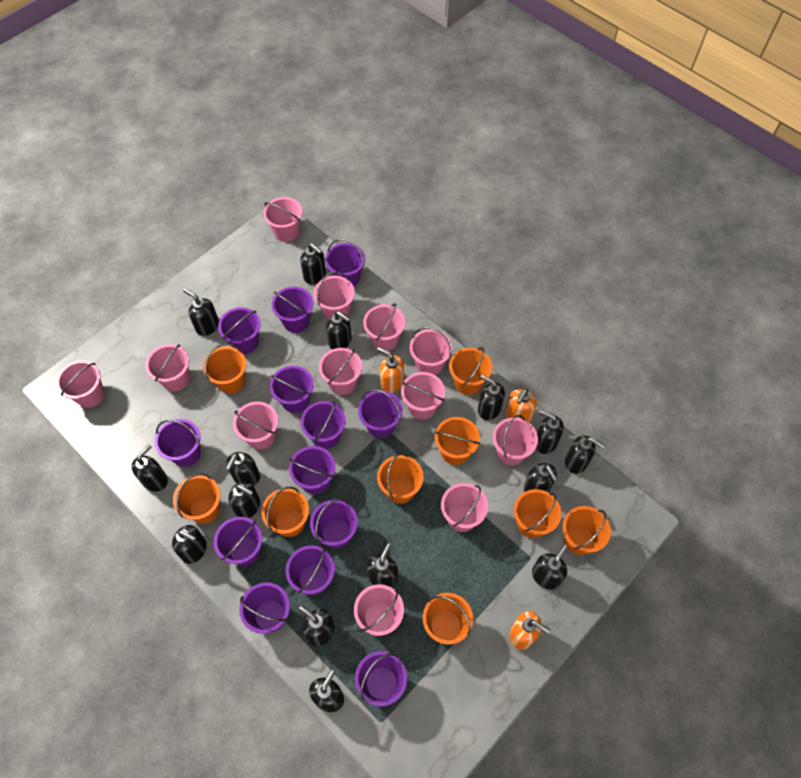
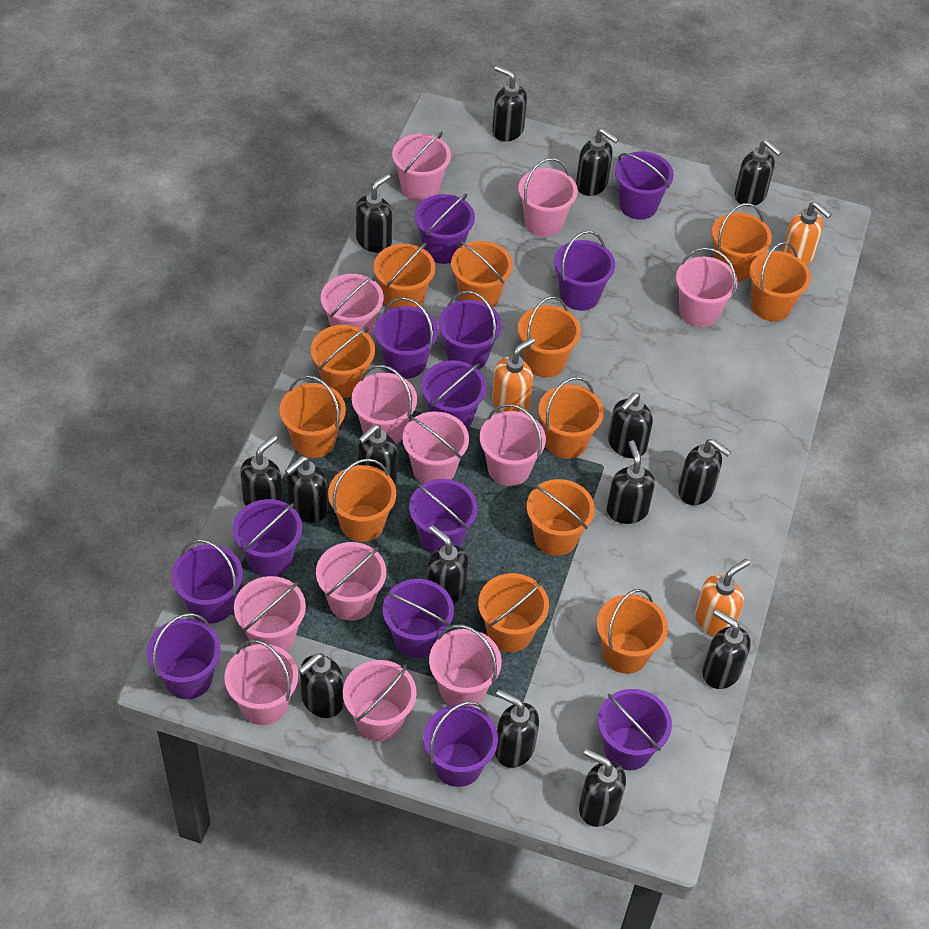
orange bucket: [173,473,220,524] [203,343,246,394] [261,487,309,537] [377,453,424,504] [423,593,473,644] [435,417,480,465] [449,347,492,395] [514,489,561,538] [563,506,611,555] = 9 -> [279,375,346,458] [311,325,375,398] [328,459,396,542] [373,243,435,310] [451,241,513,308] [478,573,549,652] [518,296,581,377] [527,479,595,556] [538,377,604,459] [597,589,668,674] [711,203,772,282] [749,242,811,321] = 12

